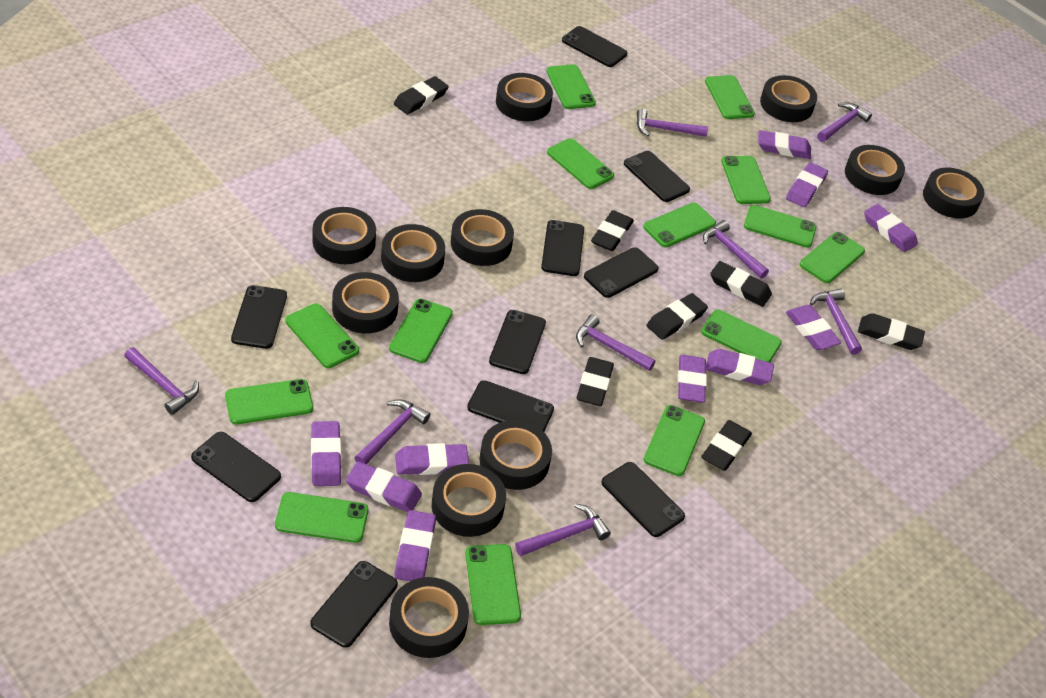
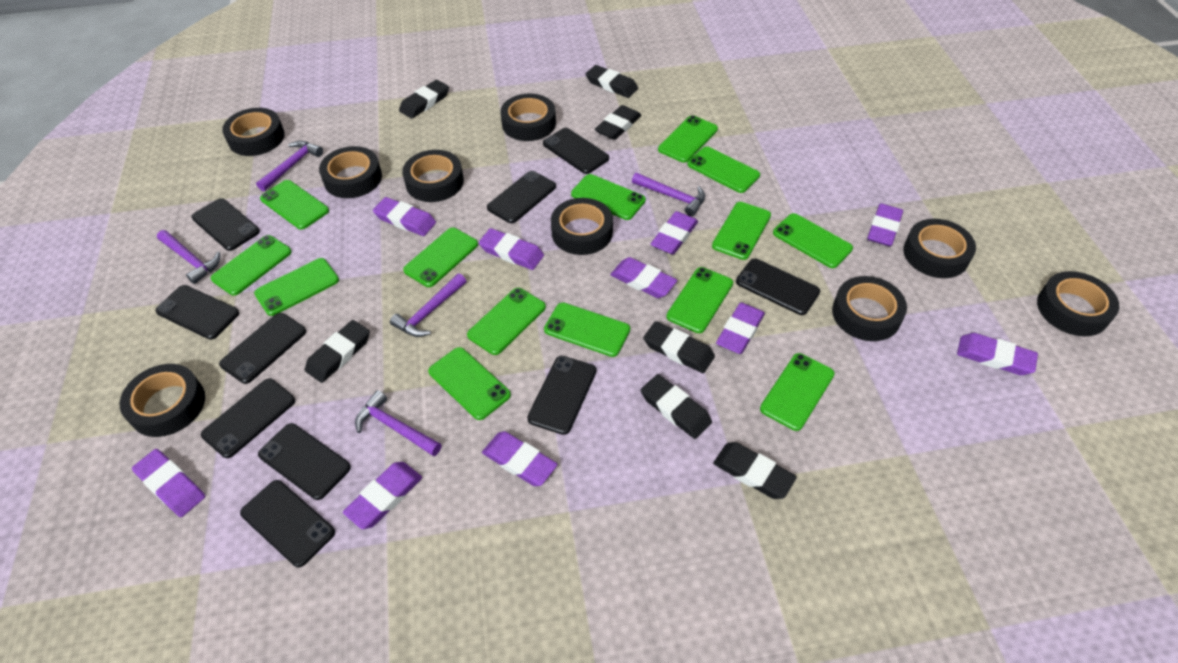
black tape: [313,207,376,264] [332,272,399,333] [381,224,445,282] [389,577,469,658] [432,464,506,537] [451,209,514,266] [479,420,552,490] [496,73,553,121] [760,75,817,122] [845,145,905,195] [923,168,985,218] = 11 -> [120,364,205,437] [222,108,285,156] [319,146,382,198] [402,150,464,202] [500,94,556,141] [551,198,613,255] [832,276,907,341] [903,219,976,278] [1037,271,1119,336] = 9
purple hammer: [124,347,199,415] [355,399,430,464] [515,503,611,556] [576,314,656,371] [637,109,708,137] [703,220,769,279] [810,289,862,355] [817,102,872,142] = 8 -> [157,230,220,284] [256,141,323,191] [355,390,442,456] [390,273,466,337] [632,173,705,216] = 5

